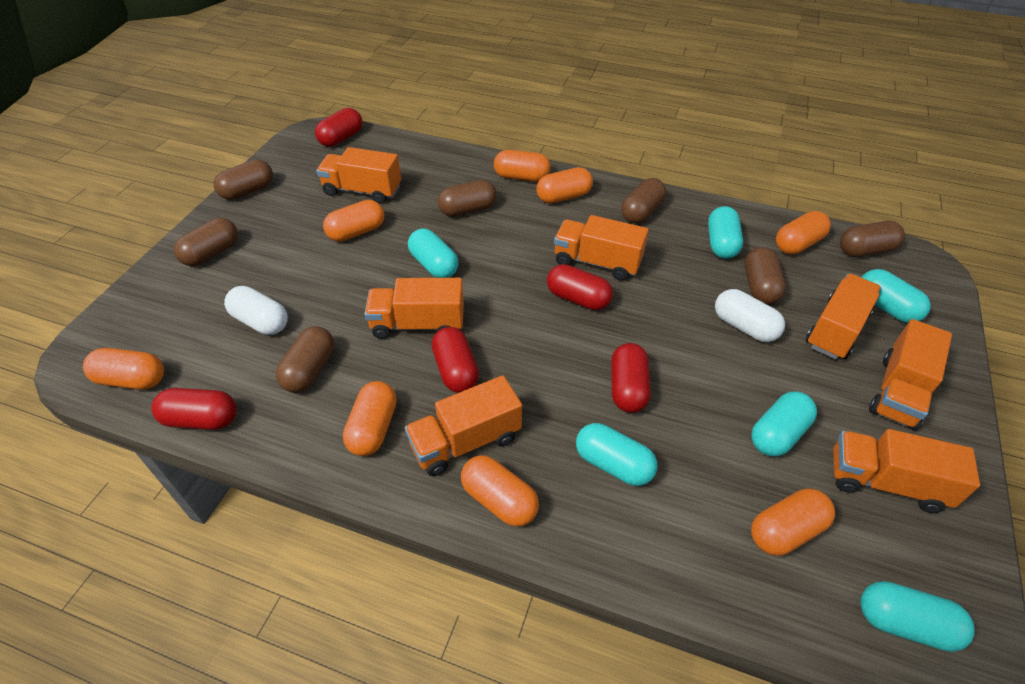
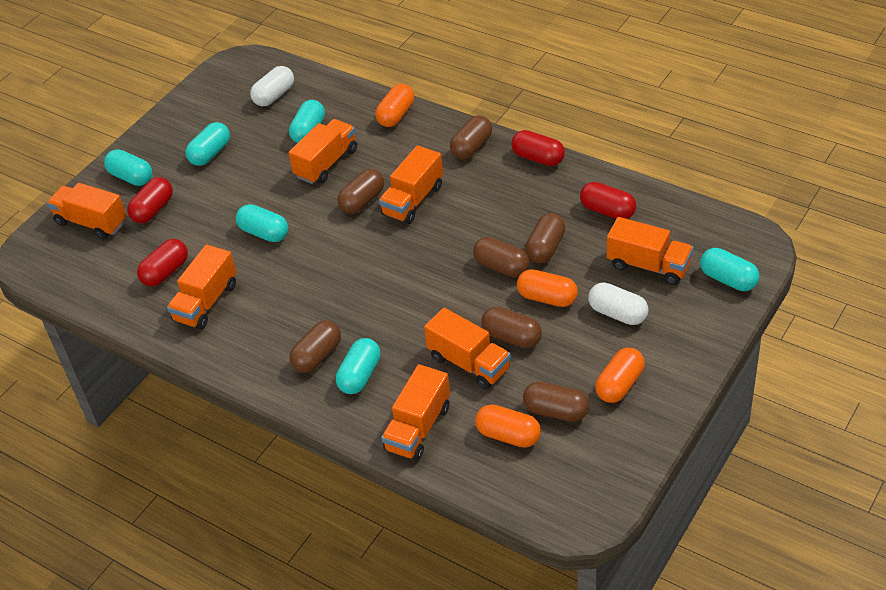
orange capsule: [83,348,164,390] [323,200,384,242] [343,381,397,456] [461,455,539,527] [494,150,551,182] [536,167,593,204] [751,488,835,556] [776,211,831,255] = 8 -> [375,84,414,127] [475,404,541,448] [517,269,578,307] [595,348,645,403] = 4
red capsule: [152,388,236,430] [315,108,362,147] [432,327,479,393] [547,264,613,310] [611,343,651,413] = 5 -> [127,177,173,223] [137,239,188,286] [512,130,565,166] [580,182,636,219] = 4

